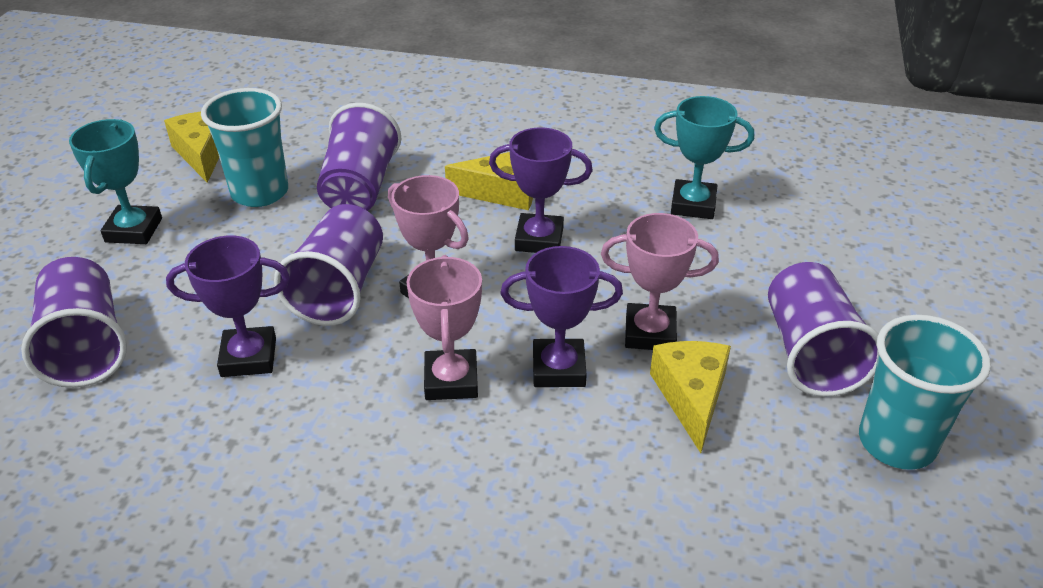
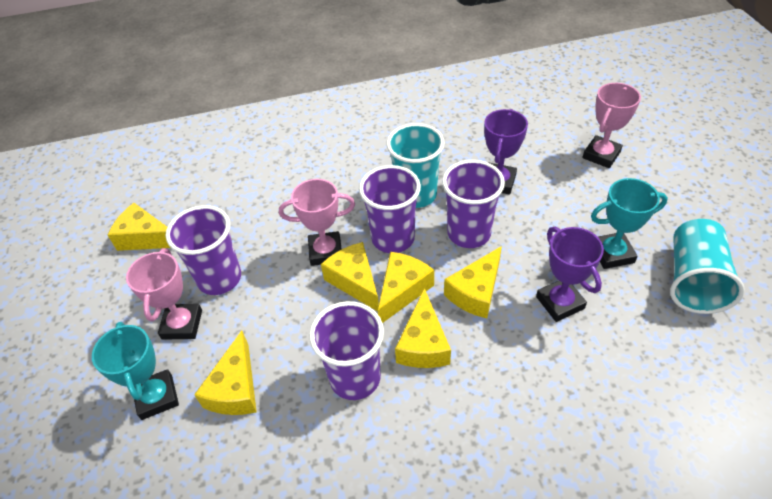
purple trophy: [166,236,290,377] [489,127,593,253] [501,246,623,387] = 3 -> [484,109,528,195] [536,227,604,322] = 2
yellow cheese: [164,112,219,183] [445,152,533,210] [650,341,731,453] = 3 -> [108,203,171,251] [194,331,257,415] [321,242,379,311] [378,252,434,323] [395,288,451,368] [444,246,502,318] = 6

